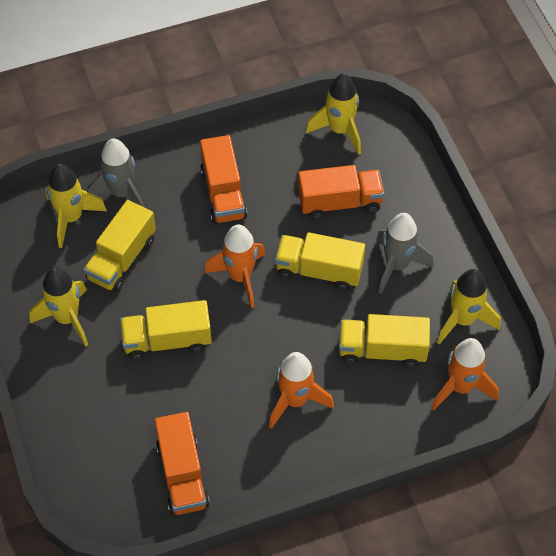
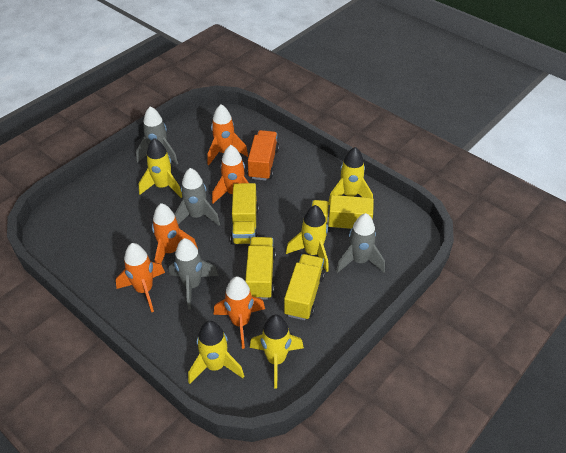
grey rocket: [87,138,145,208] [376,213,434,294] = 2 -> [136,106,178,165] [169,238,219,309] [174,168,220,226] [336,213,385,273] = 4
orange rocket: [204,224,265,308] [269,352,334,429] [432,338,499,411] = 3 -> [116,243,165,312] [152,203,198,264] [207,104,248,165] [212,145,249,203] [214,276,265,349] = 5
orange truck: [155,412,210,515] [200,135,247,224] [298,165,385,219] = 3 -> [248,130,279,181] = 1
yellow rocket: [29,267,88,347] [46,164,107,248] [306,74,361,155] [437,269,501,345] = 4 -> [139,138,182,198] [188,321,244,384] [250,315,304,388] [286,205,329,272] [328,147,373,205] = 5

